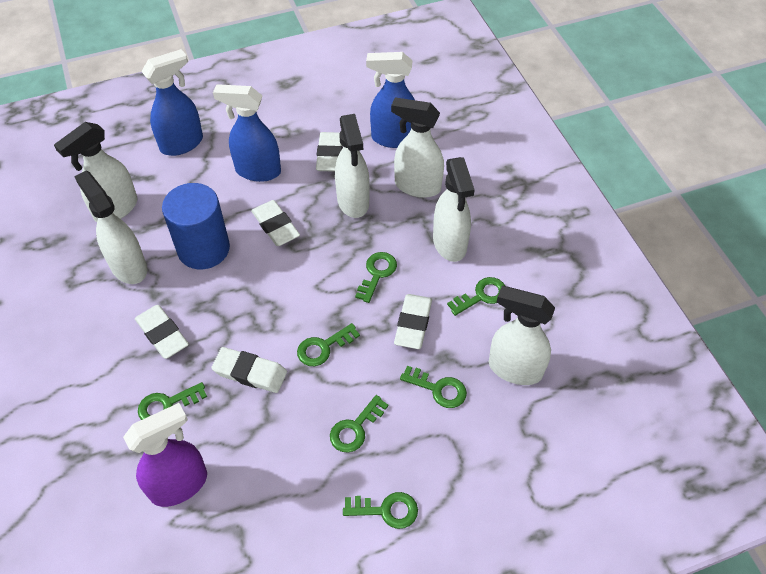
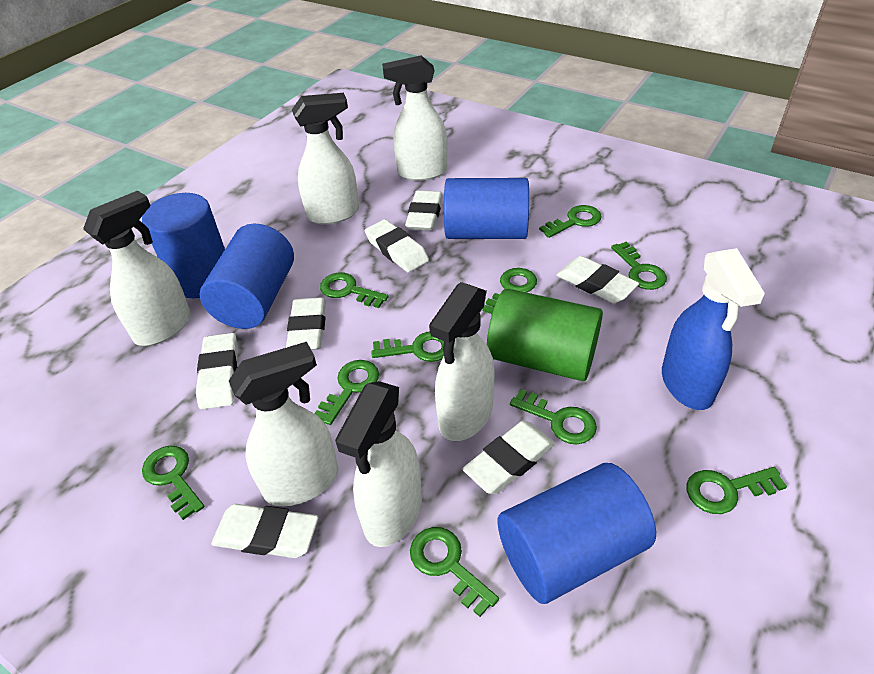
blue cylinder: [162,183,230,269] = 1 -> [142,193,225,298] [200,224,294,329] [444,178,529,239] [497,463,656,604] = 4
blue spray bottle: [141,49,203,156] [213,84,281,182] [366,52,415,148] = 3 -> [662,248,765,410] = 1
green cylinder: none = 0 -> [487,289,603,381] = 1
green key: [138,382,207,420] [297,323,360,366] [330,395,388,453] [343,492,418,529] [355,252,397,303] [400,366,467,408] [447,277,505,316] = 7 -> [142,446,205,520] [314,360,379,425] [320,273,389,308] [371,331,444,362] [410,527,499,617] [482,268,537,315] [510,389,597,444] [539,205,602,238] [611,241,667,290] [686,467,787,514] = 10
purple spray bottle: [123,403,207,507] = 1 -> none = 0
white eraser: [135,305,189,359] [211,347,287,393] [251,200,300,246] [316,132,343,172] [394,294,432,349] = 5 -> [196,333,238,409] [211,504,318,558] [286,297,326,350] [365,219,429,272] [405,190,443,231] [463,421,556,494] [557,256,639,304] = 7

